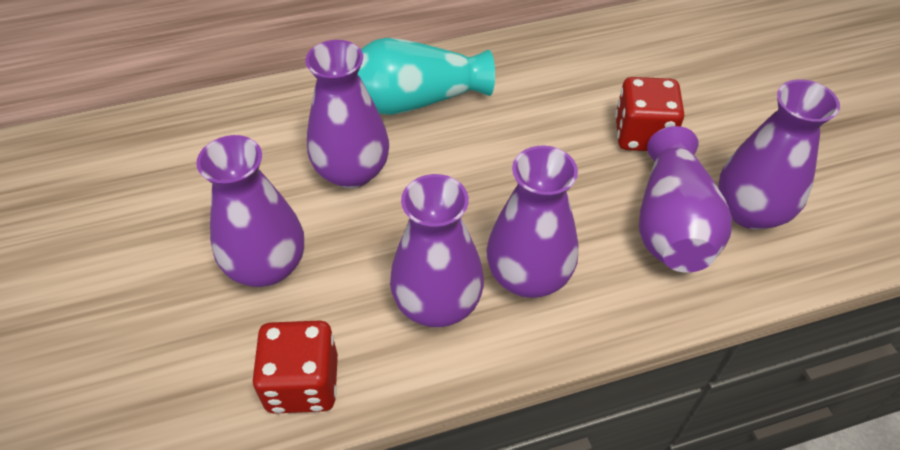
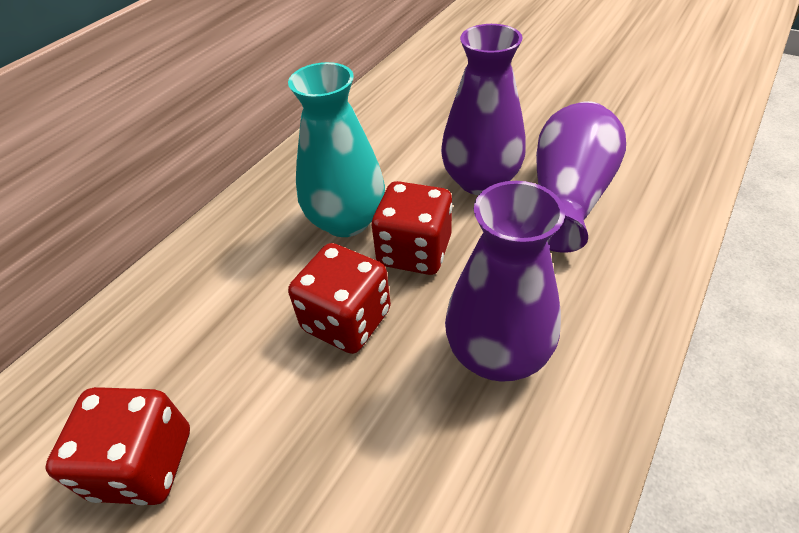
purple vase: [196,135,304,287] [306,40,389,188] [390,174,484,327] [486,146,578,298] [639,126,732,273] [718,79,840,230] = 6 -> [441,24,526,195] [445,181,565,382] [536,101,626,253] = 3
red dice: [252,320,338,414] [615,77,684,151] = 2 -> [45,387,190,505] [288,243,391,354] [372,181,453,275] = 3

